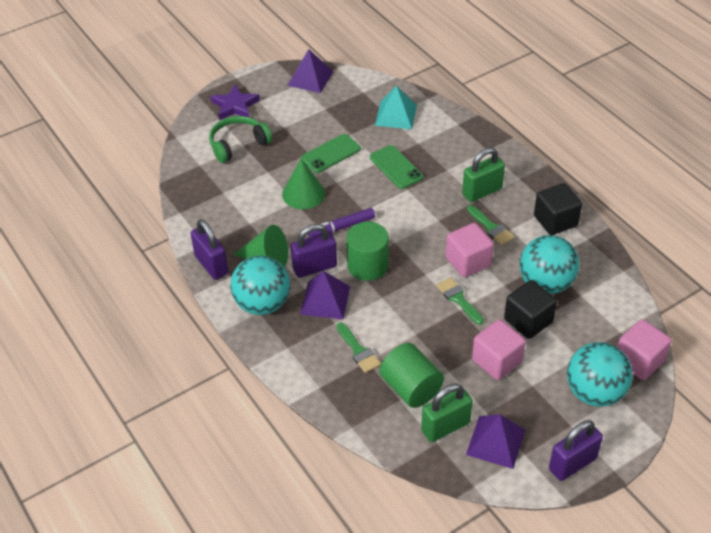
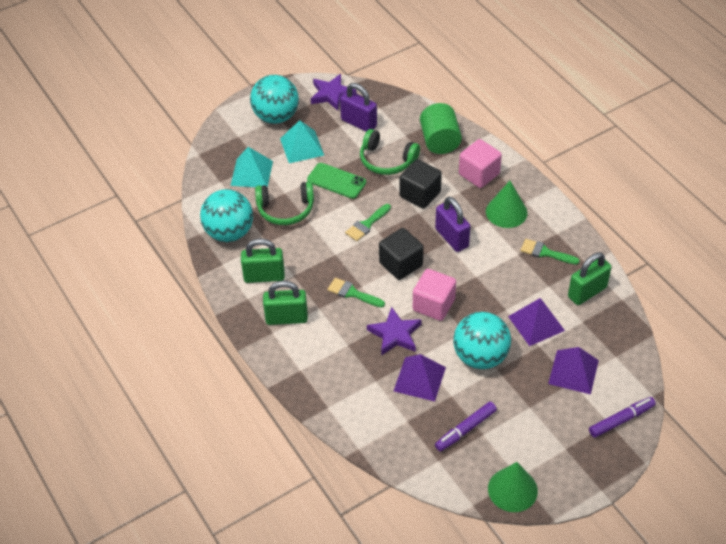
green cylinder: [346,222,389,281] [380,343,444,408] = 2 -> [420,103,462,154] = 1
green headphones: [209,116,272,163] = 1 -> [255,182,314,225] [360,129,420,175] = 2
green padlock: [421,383,473,442] [462,147,505,202] = 2 -> [241,238,285,283] [263,281,308,325] [568,252,611,305] = 3
green phone: [301,134,361,173] [370,145,423,189] = 2 -> [307,163,366,199] = 1
pink cube: [445,223,494,277] [472,319,526,380] [617,319,672,380] = 3 -> [413,269,456,321] [459,139,502,188] = 2
purple marker: [308,208,375,237] = 1 -> [435,401,497,451] [589,397,656,438] = 2
purple padlock: [190,219,229,280] [291,224,337,278] [549,420,603,481] = 3 -> [340,83,377,132] [435,197,470,252] = 2
purple star: [210,84,260,120] = 1 -> [311,74,356,111] [367,307,422,355] = 2
turquoise pyramid: [375,86,417,129] = 1 -> [230,147,273,187] [280,120,324,163] = 2

